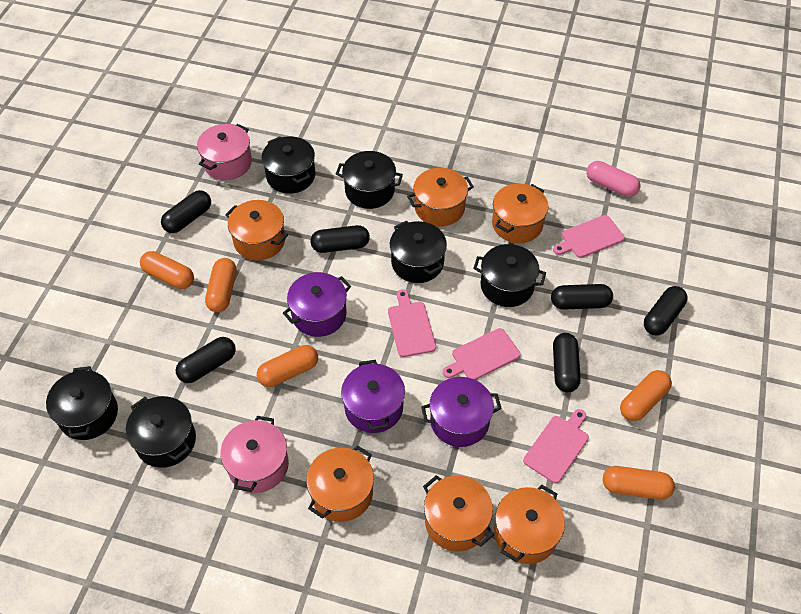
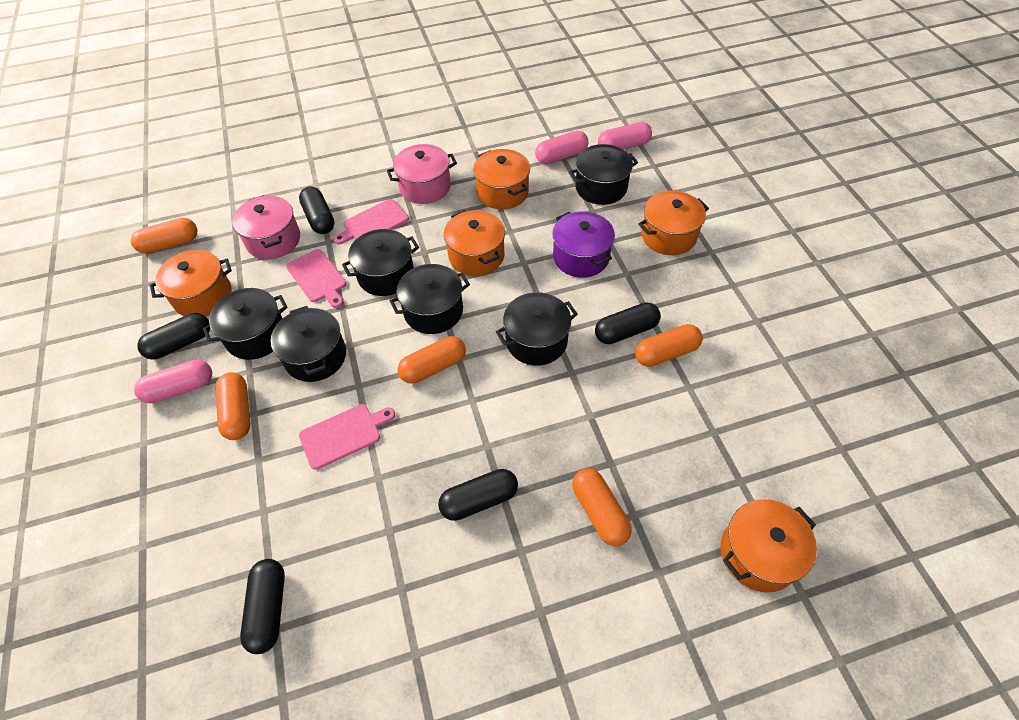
black capsule: [161,190,211,233] [176,337,236,383] [311,225,370,253] [551,284,613,310] [553,333,581,392] [644,286,688,335] = 6 -> [137,313,210,360] [240,559,285,654] [299,187,335,234] [438,469,518,521] [595,302,661,344] = 5
orange pot: [225,200,288,260] [306,445,374,522] [407,168,474,227] [423,475,494,552] [492,184,548,243] [494,484,565,564] = 6 -> [150,250,232,317] [444,210,505,276] [473,149,530,209] [638,191,709,255] [720,499,817,593] = 5
pink capsule: [587,161,640,197] = 1 -> [134,359,212,403] [535,131,588,164] [598,122,652,150] = 3
pink cutting board: [388,289,436,357] [443,328,521,380] [523,409,589,483] [553,215,625,258] = 4 -> [286,249,346,308] [299,404,395,470] [333,199,409,244] = 3
purple pot: [283,272,351,337] [341,360,405,433] [421,377,502,447] = 3 -> [552,211,615,278] = 1

